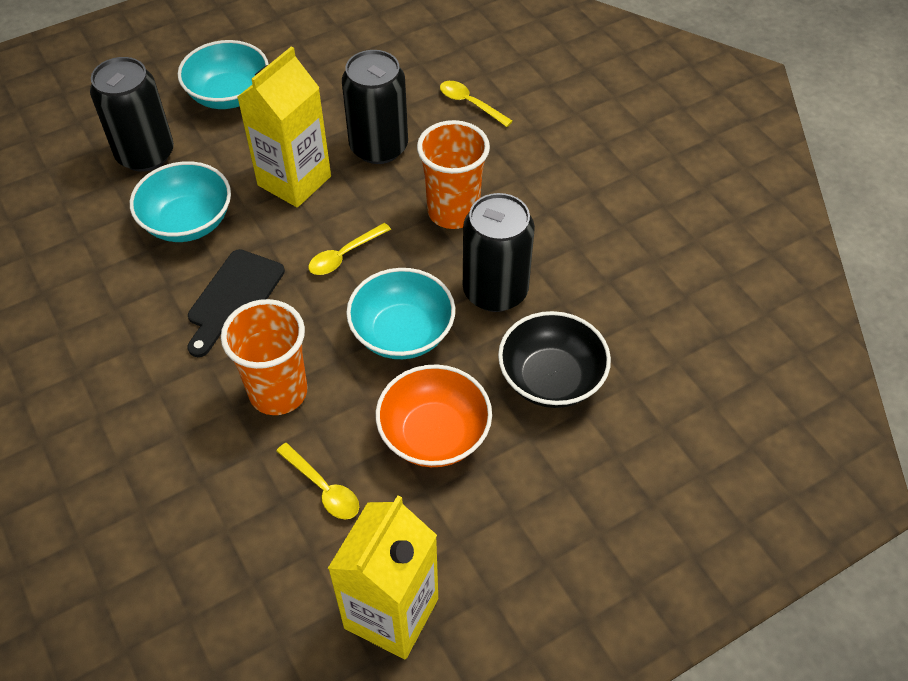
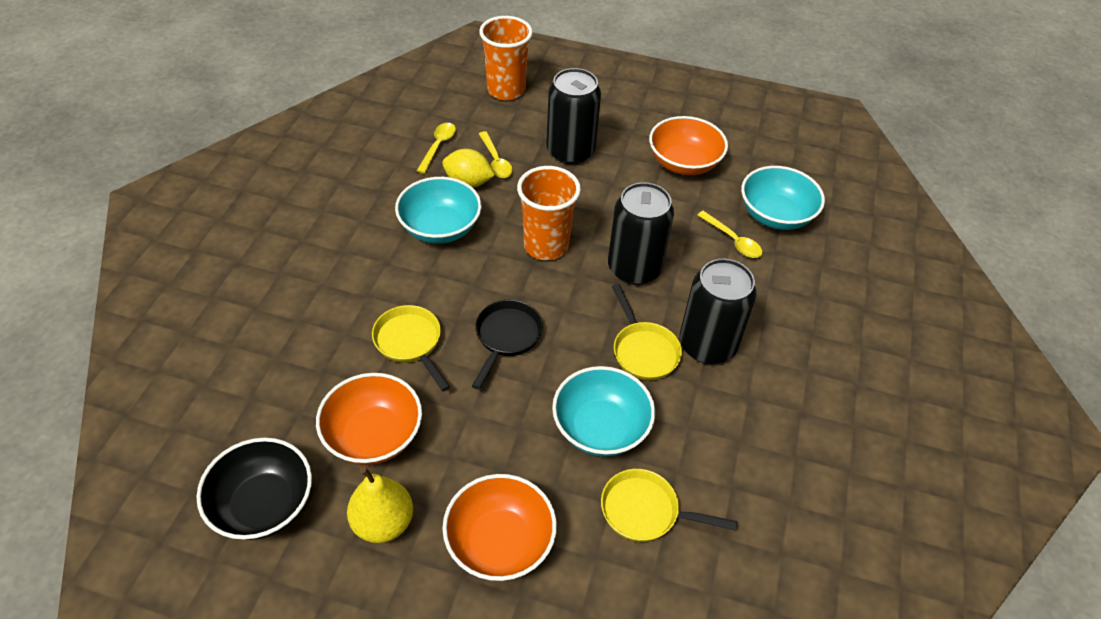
black cutting board: [187,249,285,357] = 1 -> none = 0
black pan: none = 0 -> [472,300,543,390] = 1
orange bowl: [376,364,492,467] = 1 -> [316,373,422,465] [442,474,557,581] [649,116,728,175] = 3
yellow carton: [238,46,331,207] [328,495,438,659] = 2 -> none = 0
yellow lemon: none = 0 -> [442,149,495,188] = 1
yellow pan: none = 0 -> [372,305,450,391] [601,469,737,542] [612,284,682,380] = 3
yellow pear: none = 0 -> [347,467,413,543] = 1

